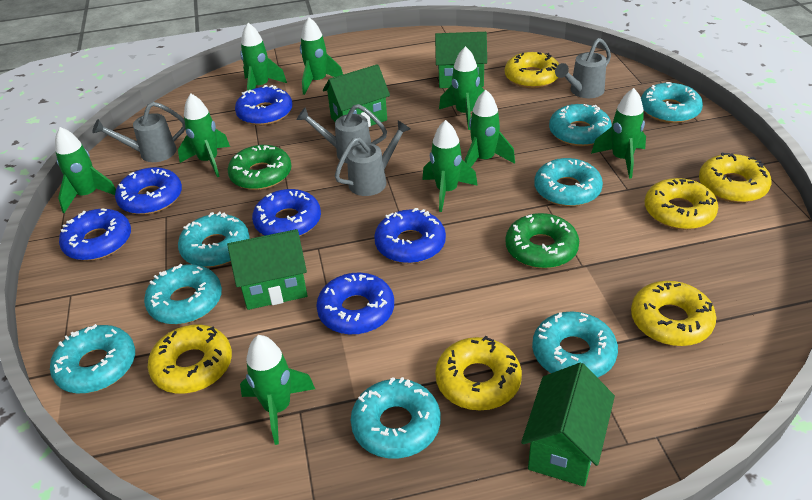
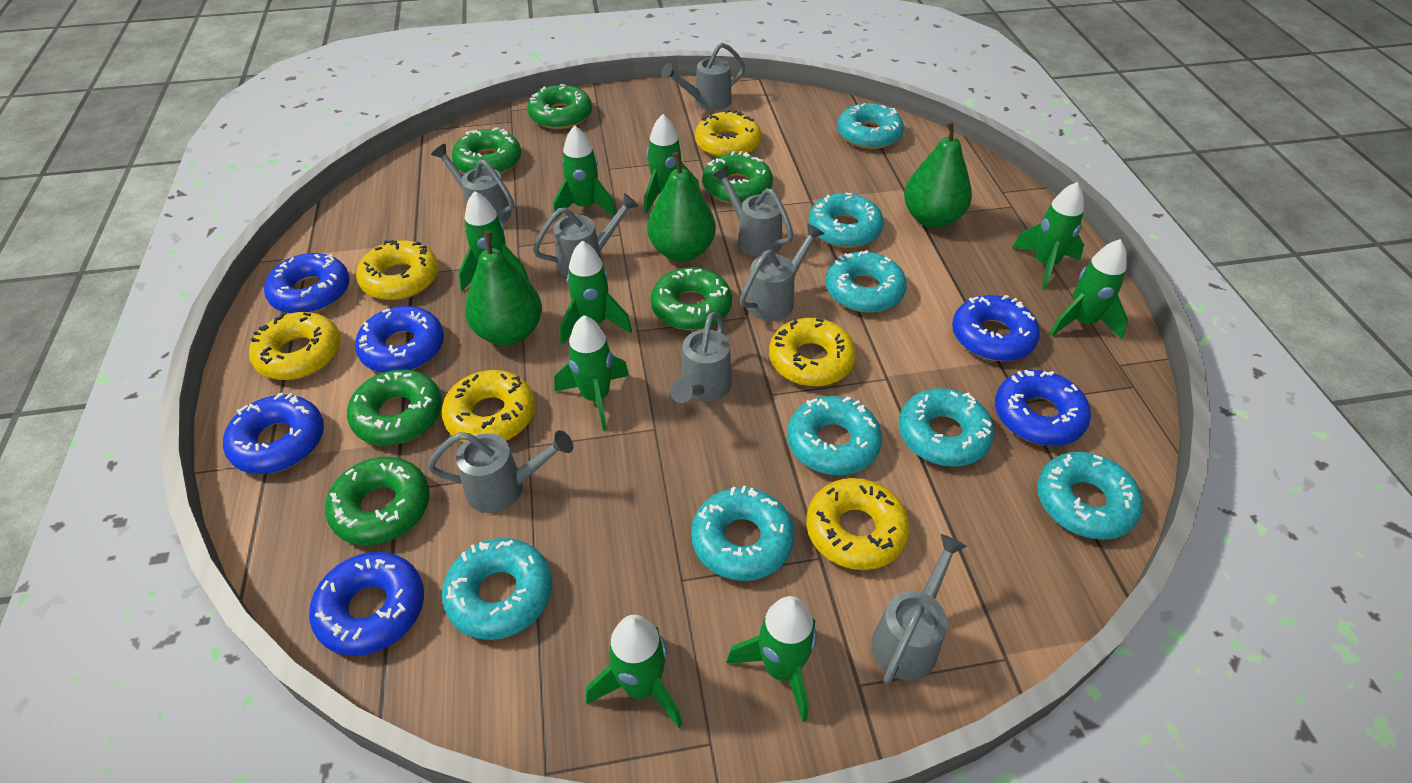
green donut: [228,145,291,190] [505,213,579,268] = 2 -> [325,457,430,545] [347,369,442,445] [452,127,521,174] [527,84,592,129] [650,267,732,330] [702,151,773,204] = 6
green house: [227,229,308,310] [323,64,390,127] [435,32,487,88] [521,363,615,487] = 4 -> none = 0
green pear: none = 0 -> [465,231,542,345] [647,152,716,261] [904,121,972,228] = 3
grey watering can: [93,102,186,162] [297,104,387,163] [335,121,410,196] [555,38,611,98] = 4 -> [428,430,573,513] [431,144,514,223] [533,193,639,277] [661,43,745,111] [670,312,732,403] [712,166,794,257] [740,223,824,321] [871,534,967,684] = 8

